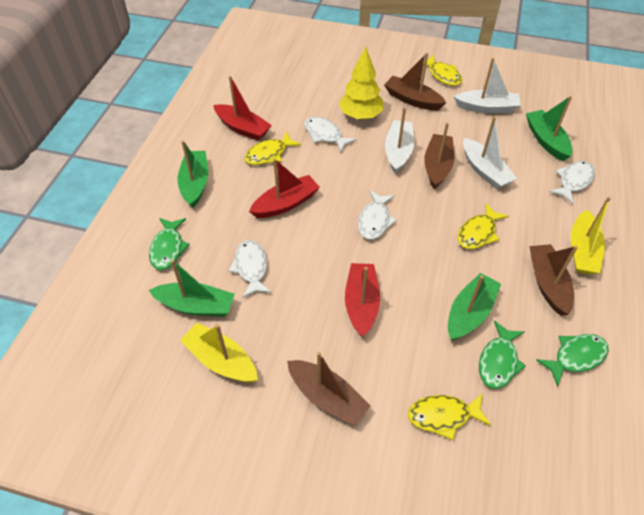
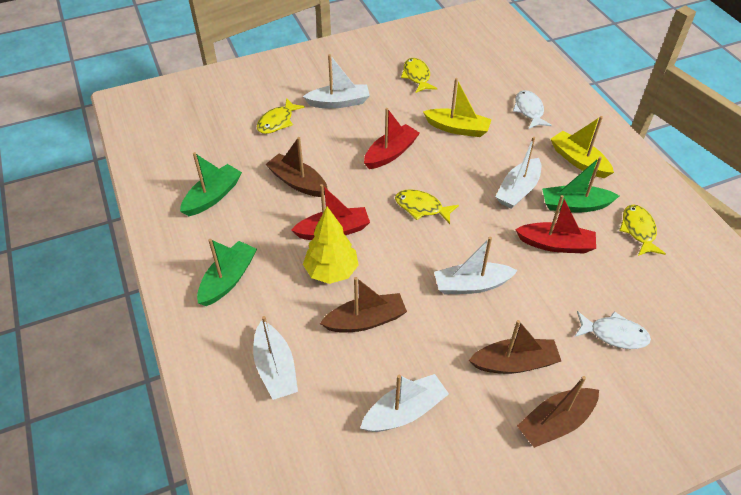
green boat: [149,259,235,317] [177,140,208,208] [448,273,501,341] [526,96,573,161] = 4 -> [180,152,242,216] [197,239,257,306] [542,157,619,213] = 3
green fish: [149,218,190,270] [479,321,526,389] [536,334,609,387] = 3 -> none = 0
white boat: [385,107,414,174] [453,58,521,113] [463,117,517,189] = 3 -> [253,316,298,400] [303,54,370,109] [360,374,449,432] [434,237,518,294] [495,137,541,209] = 5
white fish: [229,240,272,298] [304,117,357,152] [358,190,397,240] [549,161,595,204] = 4 -> [513,90,552,129] [575,311,651,349] = 2

